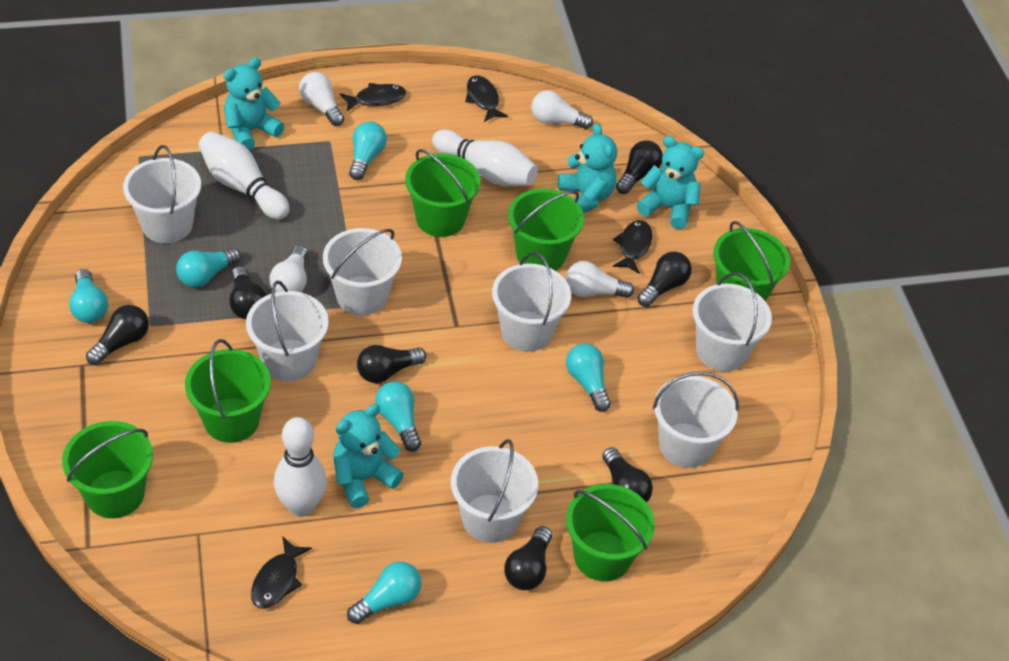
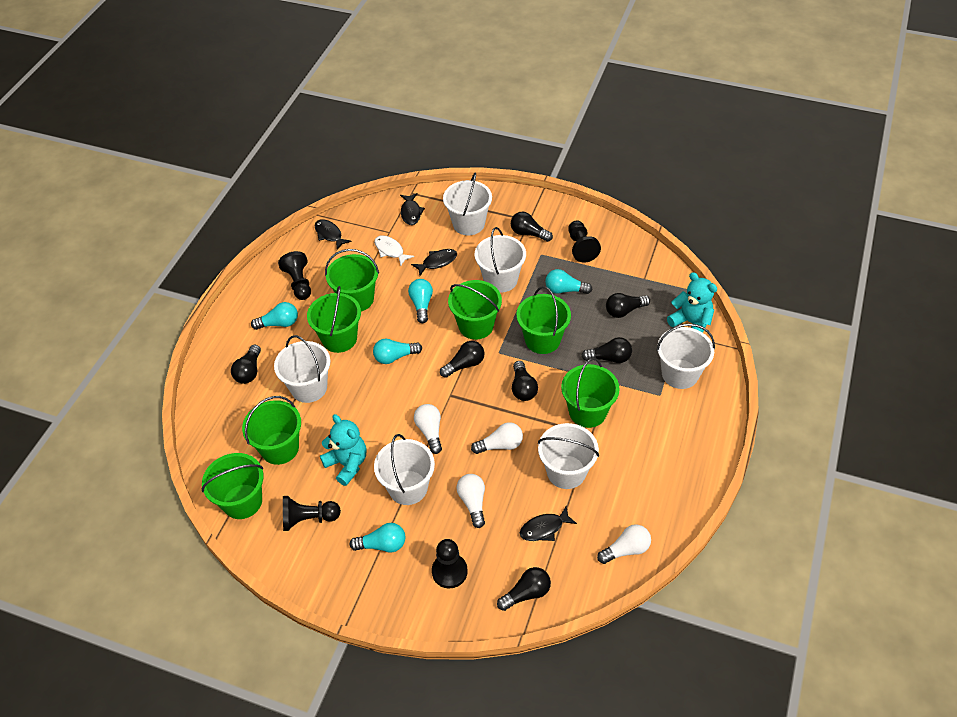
black pawn: none = 0 -> [278,251,311,300] [283,496,341,531] [432,539,468,589] [568,221,601,262] = 4
green bucket: [62,421,153,518] [185,339,271,443] [405,149,480,237] [508,189,584,271] [566,484,655,582] [713,221,790,301] = 6 -> [202,453,263,519] [242,396,301,465] [307,286,361,353] [325,249,379,311] [448,280,502,340] [516,286,571,354] [561,358,620,428] = 7
turquoise light bulb: [69,269,108,323] [176,248,241,287] [347,562,422,624] [349,122,387,180] [375,381,421,452] [566,343,611,412] = 6 -> [251,302,298,330] [349,523,405,553] [373,339,422,364] [408,279,433,323] [545,269,592,294] = 5
turquoise teddy bear: [224,57,284,151] [333,404,404,508] [558,123,617,213] [637,136,704,229] = 4 -> [320,414,366,486] [667,272,717,333] = 2
white bowling pin: [198,131,290,220] [274,417,327,517] [432,129,538,186] = 3 -> none = 0
white bucket: [123,145,201,243] [246,280,329,381] [323,228,402,316] [451,439,538,543] [492,252,571,352] [653,372,739,468] [693,272,772,372] = 7 -> [274,335,331,403] [374,434,435,505] [443,173,492,235] [475,227,526,293] [538,423,599,489] [656,324,715,389] = 6
white fish: none = 0 -> [374,235,414,266] = 1

